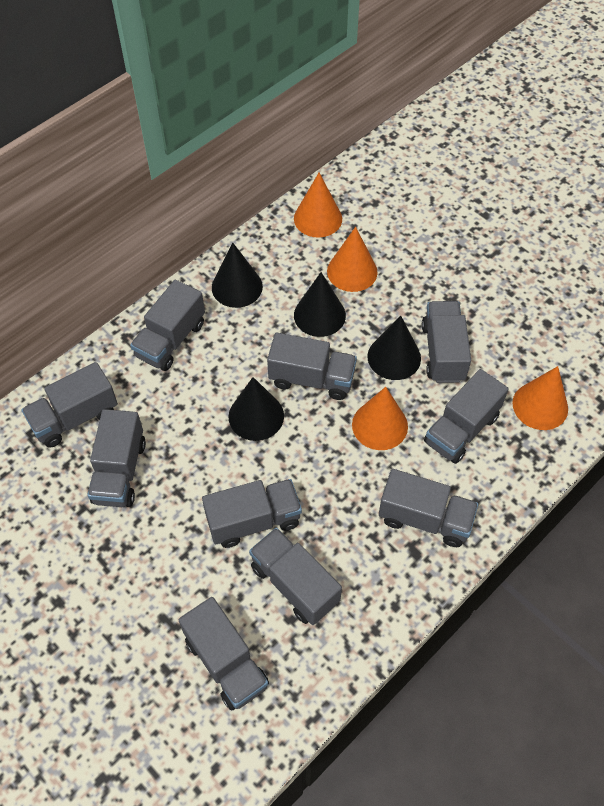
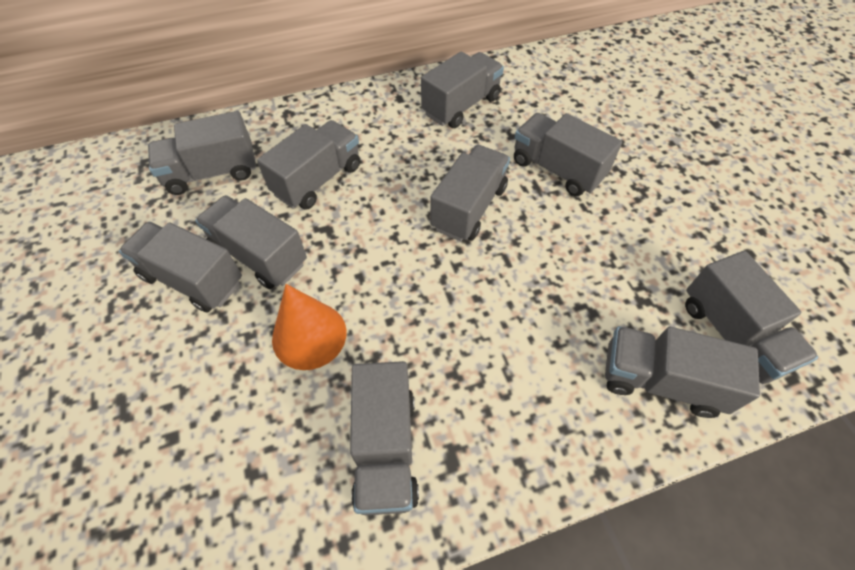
black cone: [212,243,263,308] [228,377,284,441] [294,272,346,337] [367,316,421,380] = 4 -> none = 0
orange cone: [294,173,342,238] [327,227,378,292] [352,387,408,450] [512,366,568,430] = 4 -> [272,284,346,370] = 1

